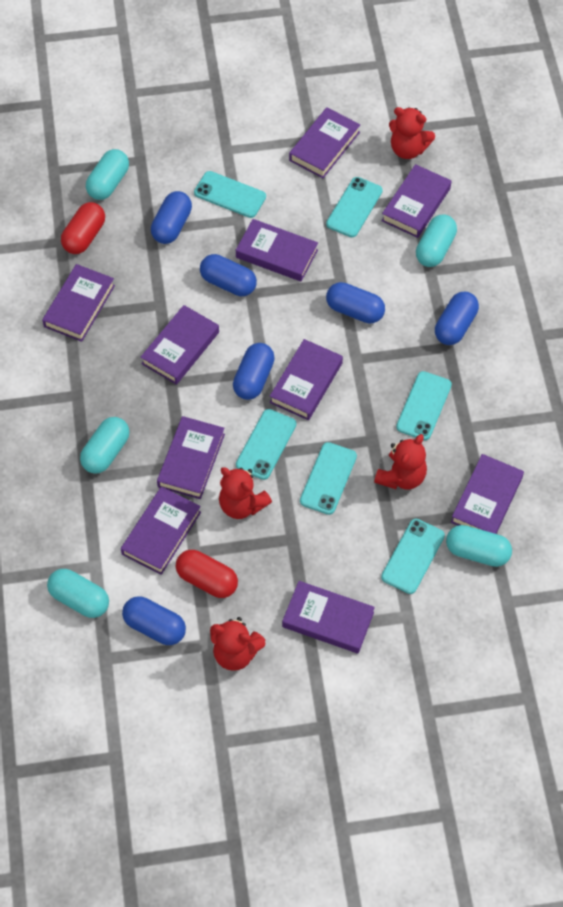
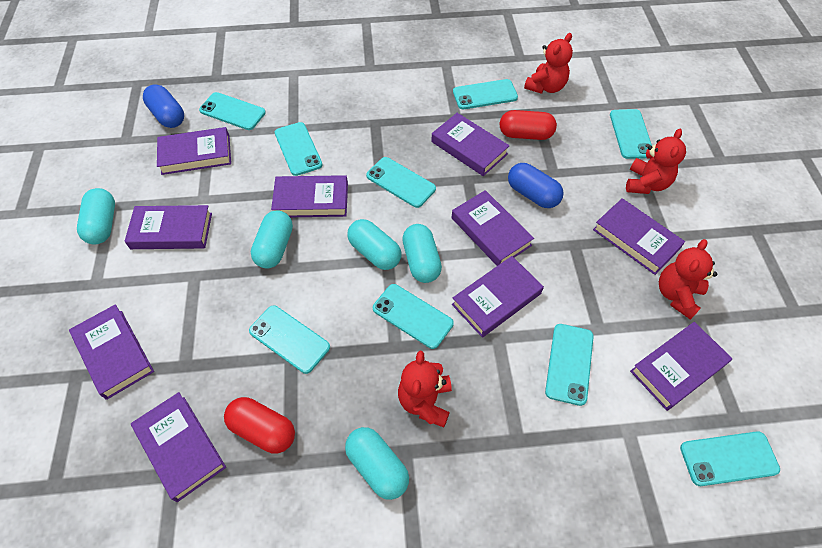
blue capsule: [122,597,186,645] [151,191,192,244] [200,254,257,296] [233,343,275,400] [326,282,385,324] [435,292,479,345] = 6 -> [143,85,184,128] [508,163,564,208] = 2
turquoise phone: [194,171,266,218] [236,409,296,480] [300,442,357,515] [326,177,383,237] [381,519,445,594] [396,371,452,440] = 6 -> [199,92,266,130] [249,305,330,374] [275,122,322,176] [366,157,436,208] [373,284,454,349] [453,79,518,109] [545,324,594,406] [610,109,652,159] [680,431,780,486] = 9

